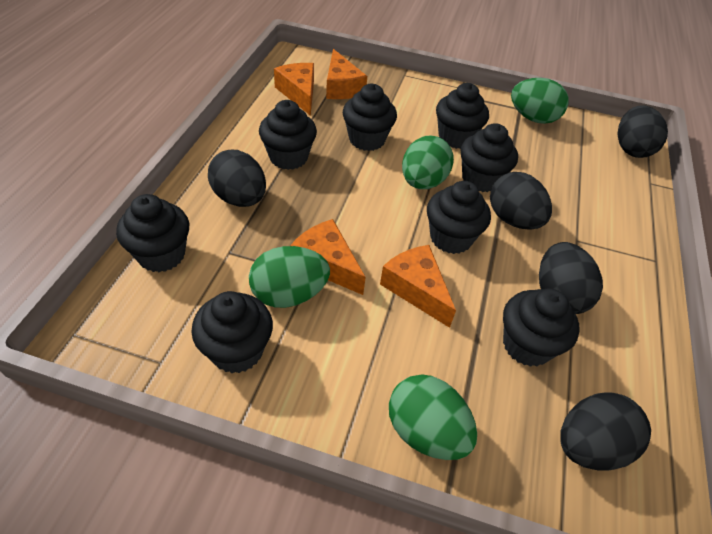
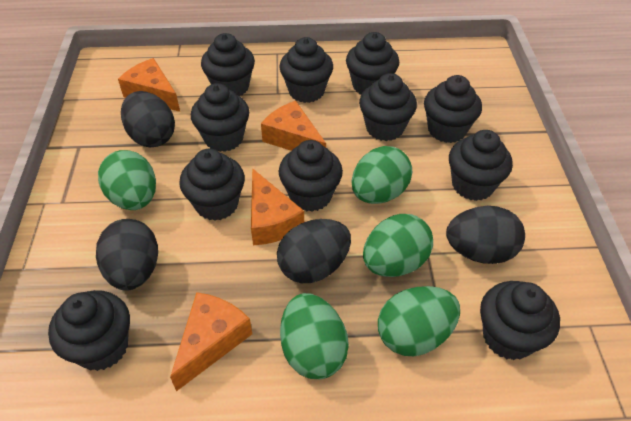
black cupcake: [116,194,189,272] [191,291,273,373] [259,100,317,170] [343,84,397,151] [427,181,491,254] [436,83,489,149] [460,123,518,192] [503,288,580,367] = 8 -> [48,290,130,371] [179,149,245,221] [191,83,249,152] [201,33,255,96] [279,37,333,103] [279,140,343,212] [346,32,399,94] [359,73,417,141] [424,75,482,143] [449,130,513,201] [480,281,560,360] = 11
black egg: [208,150,266,207] [490,172,552,230] [539,242,603,314] [561,392,651,471] [617,105,668,158] = 5 -> [96,219,158,291] [121,91,175,147] [277,219,351,283] [446,206,525,264] = 4
green egg: [249,246,330,308] [389,374,477,460] [402,135,454,189] [511,78,569,124] = 4 -> [98,150,156,210] [280,293,349,379] [351,146,412,204] [363,214,433,277] [378,286,460,356] = 5

